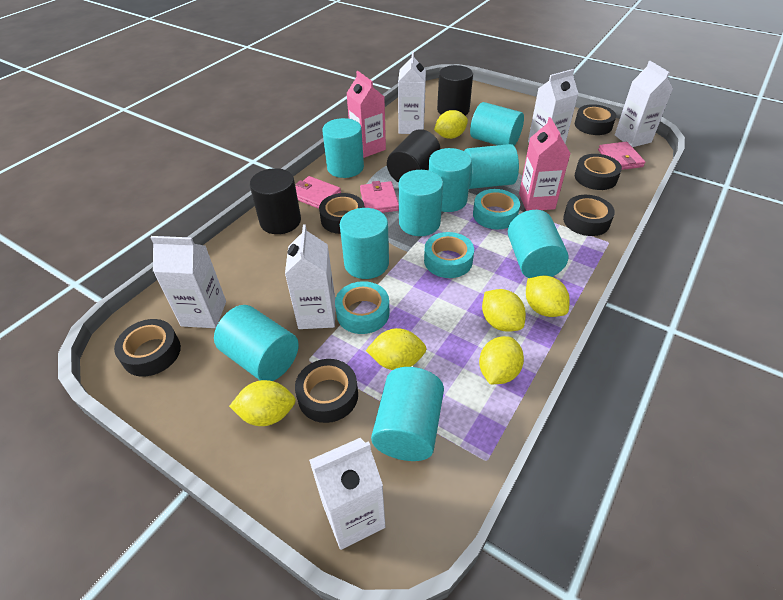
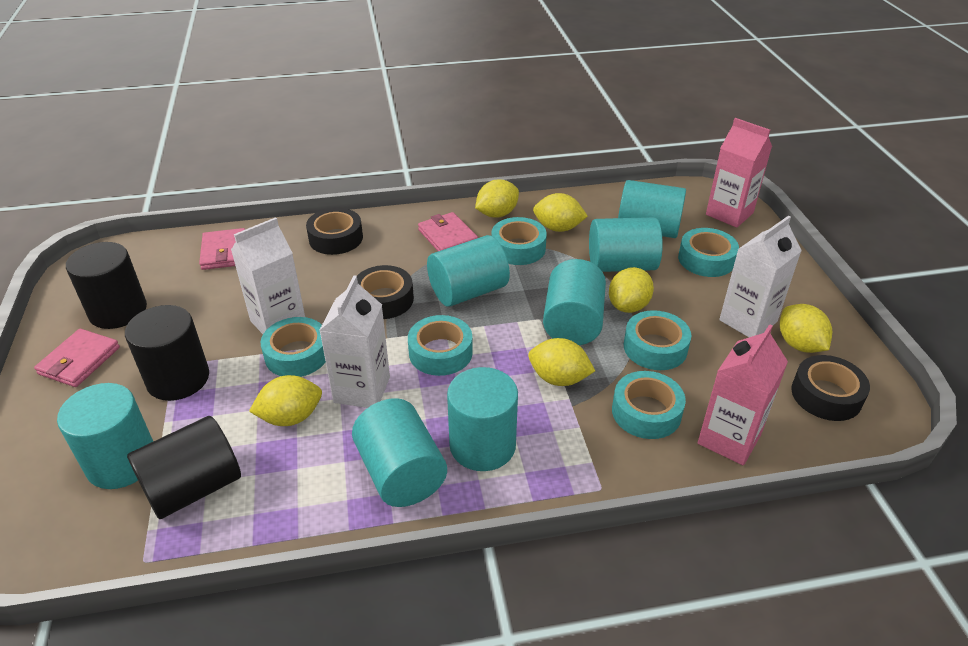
black tape: [114,319,181,377] [295,359,358,423] [319,193,365,234] [563,195,615,236] [575,104,616,135] [575,154,622,190] = 6 -> [306,208,363,255] [357,265,414,319] [791,355,870,421] = 3
turquoise cylinder: [214,305,299,381] [322,118,364,178] [340,208,389,279] [371,367,444,461] [399,170,443,236] [429,148,472,212] [464,144,519,189] [470,102,524,146] [508,210,568,278] = 9 -> [57,383,153,489] [352,398,447,507] [427,235,510,307] [447,367,518,471] [543,259,606,345] [589,217,663,272] [618,180,686,238] = 7
turquoise tape: [335,281,390,334] [424,232,474,278] [473,189,520,229] = 3 -> [261,317,326,377] [408,315,473,376] [491,217,547,265] [612,371,686,439] [624,310,691,370] [678,228,739,277] = 6
white carton: [150,236,226,328] [285,224,335,329] [309,438,386,550] [398,52,426,134] [528,69,578,143] [615,61,673,147] = 6 -> [231,217,305,334] [319,276,390,408] [719,215,802,337] = 3

